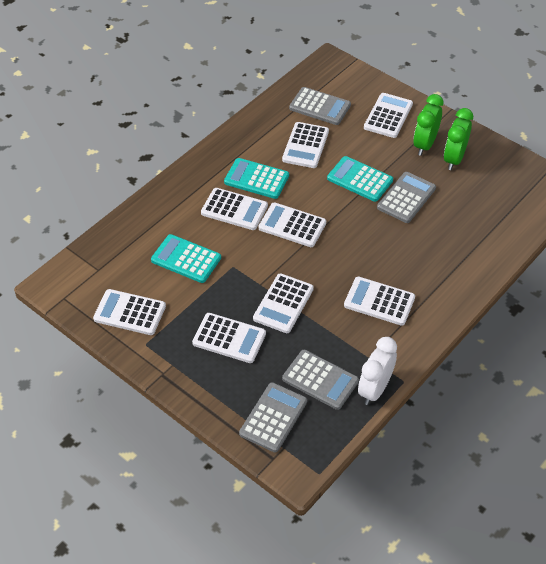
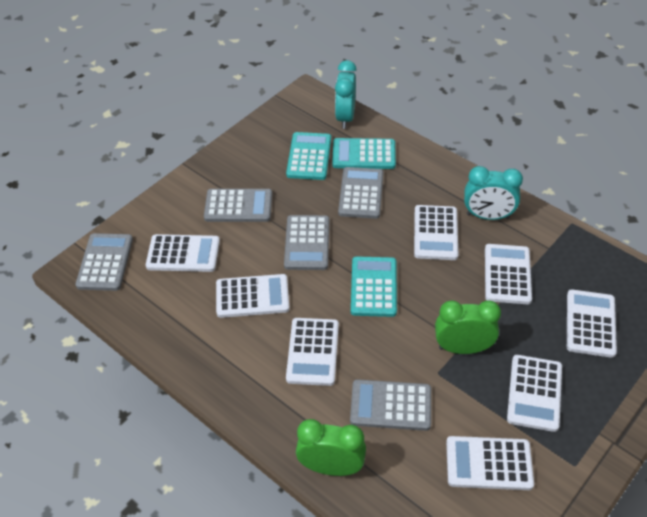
grey calculator: [239,382,307,452] [282,350,359,410] [289,87,351,125] [377,172,436,223] = 4 -> [75,233,133,291] [204,189,272,222] [284,215,329,270] [338,167,383,219] [350,379,431,431] = 5
turquoise clock: none = 0 -> [335,60,357,129] [464,166,523,220] = 2
white clock: [358,337,397,405] = 1 -> none = 0

